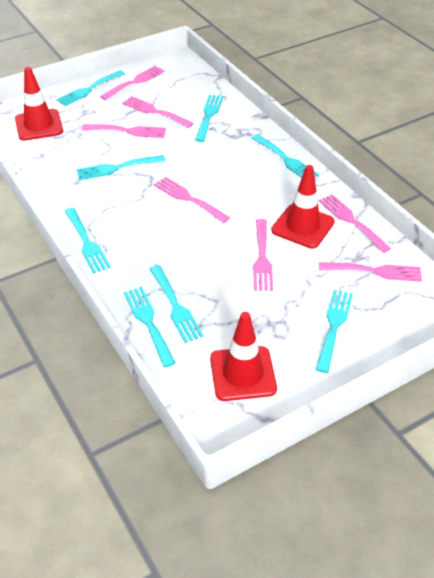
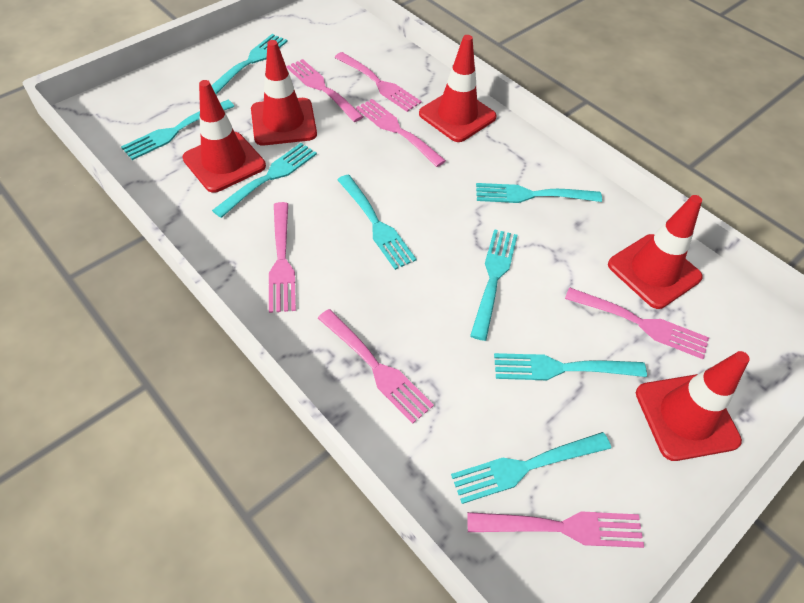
red traffic cone: [15,67,63,141] [210,312,277,401] [271,165,335,248] = 3 -> [182,80,266,193] [251,40,317,145] [419,35,497,142] [608,195,703,309] [636,351,750,461] = 5

